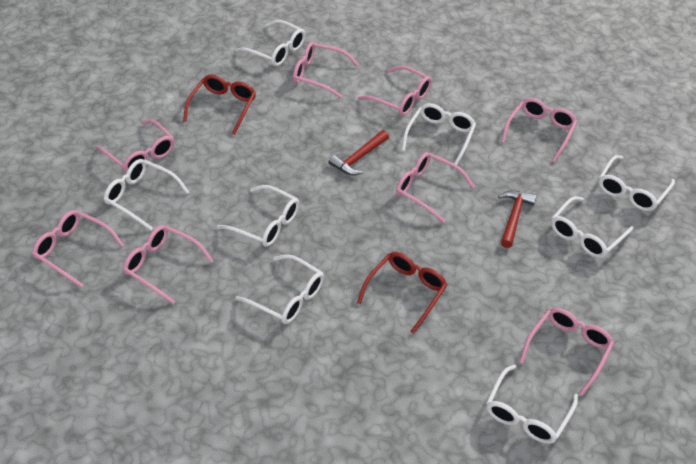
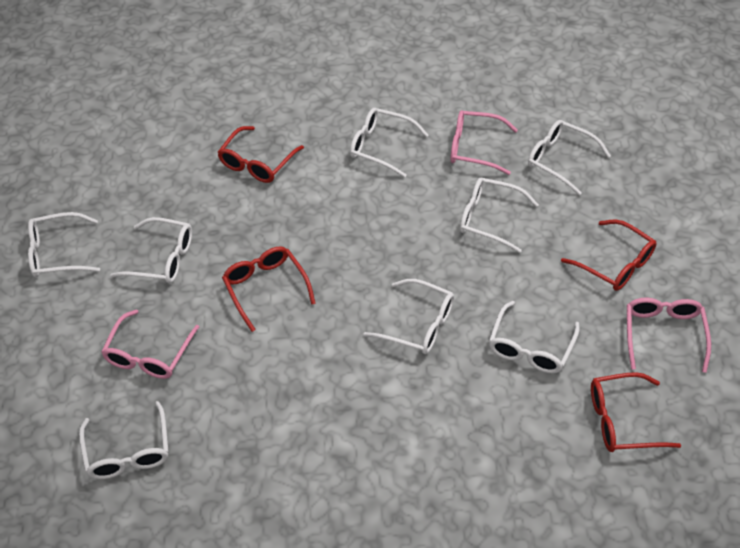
pink glasses: [32,210,124,288] [96,119,175,173] [123,225,213,304] [293,42,359,99] [358,66,432,116] [396,152,475,223] [501,98,578,162] [519,308,614,396] = 8 -> [101,310,199,379] [450,110,518,175] [627,298,711,373] = 3
red glasses: [183,74,256,135] [357,252,447,334] = 2 -> [217,126,304,183] [222,247,316,332] [561,220,656,291] [591,372,681,452] = 4
red hammer: [329,130,389,175] [498,191,537,248] = 2 -> none = 0

